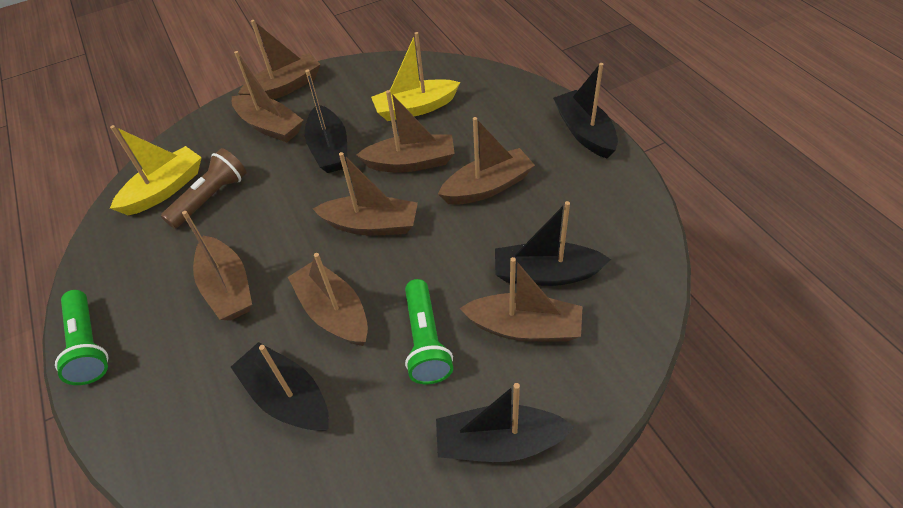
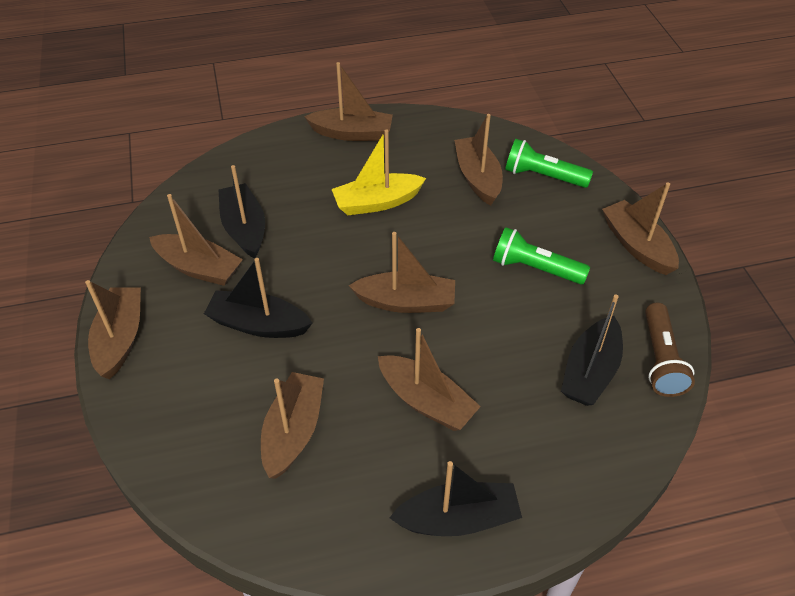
black boat: [231,342,329,431] [305,69,348,173] [436,383,575,462] [495,201,611,286] [553,63,618,159] = 5 -> [204,258,312,338] [219,165,265,259] [389,461,522,536] [561,295,623,406] = 4
yellow boat: [110,125,202,215] [371,32,460,121] = 2 -> [332,129,426,216] = 1

